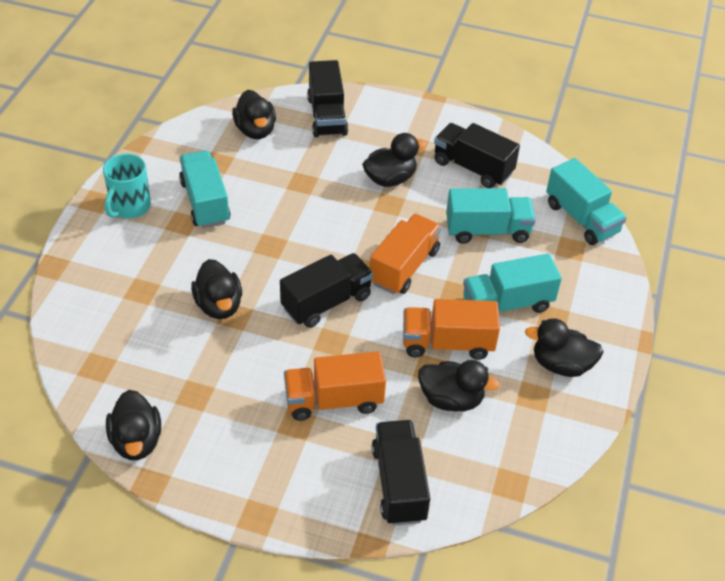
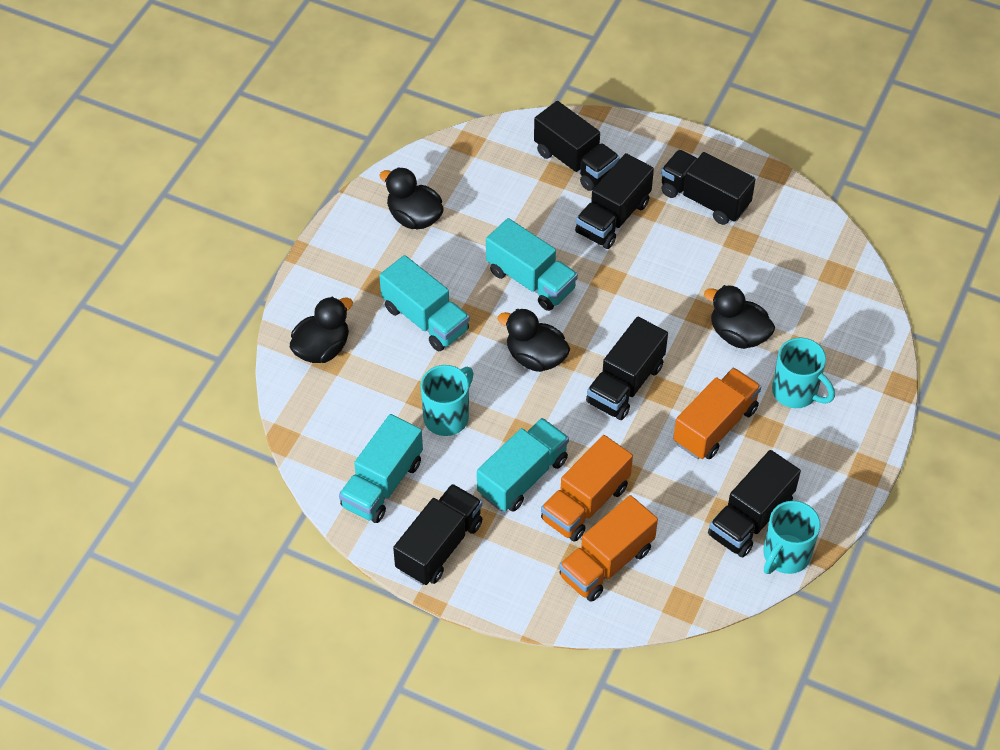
black duck: [106,390,161,460] [191,259,242,319] [232,90,276,139] [362,133,427,187] [418,360,500,411] [525,318,604,377] = 6 -> [290,297,353,363] [379,167,444,229] [498,309,570,372] [704,285,775,349] = 4
black truck: [280,253,373,328] [307,60,348,137] [372,420,430,525] [434,123,520,188] = 4 -> [393,484,482,585] [534,101,620,191] [575,153,654,249] [586,317,668,420] [661,150,756,225] [708,450,801,557] = 6
turquoise mug: [103,153,151,219] = 1 -> [420,365,474,436] [763,501,820,574] [772,338,835,408] = 3

